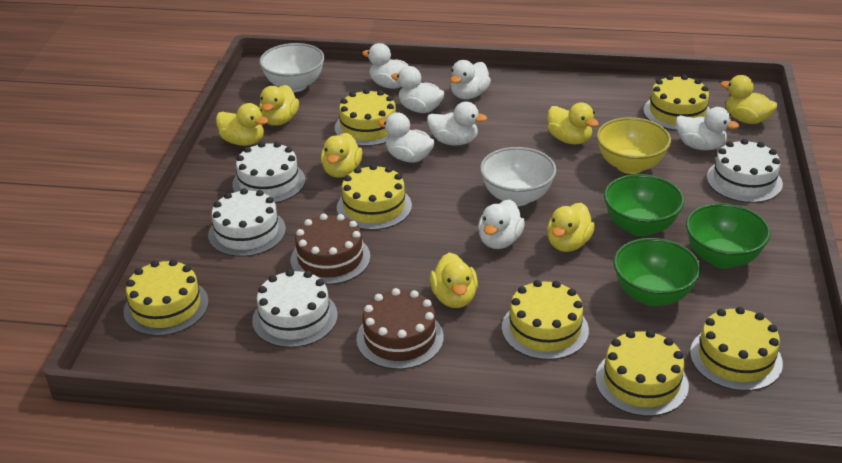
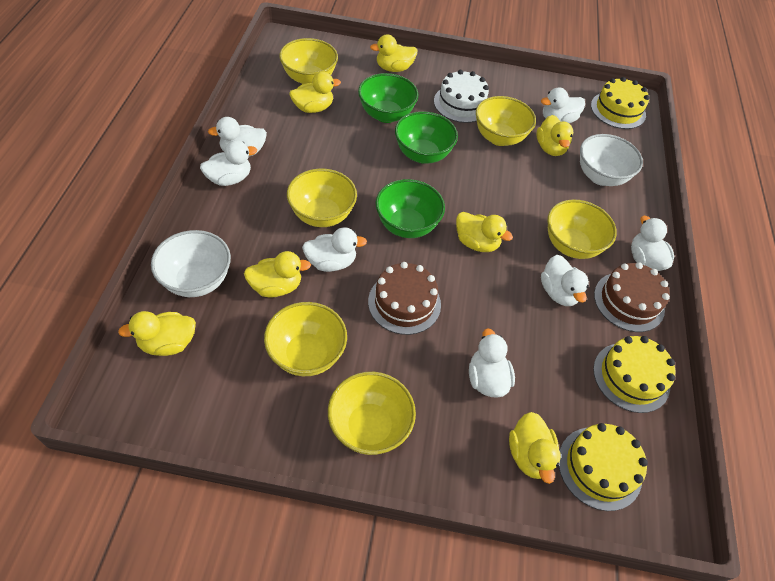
white cake: [208,188,286,257] [232,142,305,203] [252,269,338,348] [707,139,783,203] = 4 -> [434,70,489,123] = 1
yellow bowl: [597,117,671,174] = 1 -> [264,302,347,376] [279,38,338,84] [287,169,357,227] [328,372,416,455] [476,96,536,146] [547,200,617,259] = 6
yellow cake: [124,259,209,336] [335,89,396,146] [337,164,412,230] [502,280,589,360] [595,330,689,416] [643,75,710,131] [690,307,783,391] = 7 -> [559,423,648,511] [591,77,650,129] [593,336,675,413] = 3

